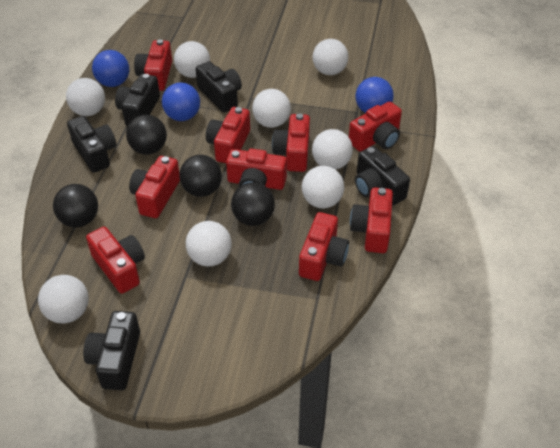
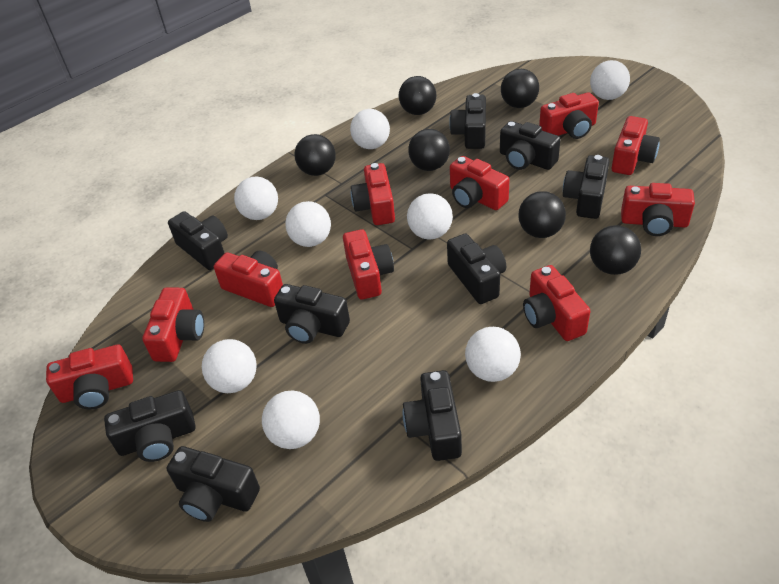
black ball: [53,184,98,227] [126,115,167,155] [179,155,222,197] [231,182,275,226] = 4 -> [294,134,336,176] [399,76,436,115] [408,129,450,171] [501,69,539,108] [518,191,566,238] [590,225,641,275] = 6
black camera: [67,116,116,173] [83,311,140,390] [115,74,160,126] [196,61,242,113] [355,146,410,205] = 5 -> [104,390,196,462] [167,446,260,522] [168,211,228,270] [274,284,350,344] [403,370,462,461] [447,234,506,304] [449,93,486,149] [500,121,561,170] [563,155,610,219] = 9
blue ball: [92,50,129,87] [162,83,200,121] [355,77,394,113] = 3 -> none = 0
red camera: [86,226,145,294] [129,156,180,218] [134,39,172,91] [206,107,250,163] [226,148,287,190] [272,113,310,172] [299,212,349,281] [349,101,402,151] [350,187,393,253] = 9 -> [46,344,133,409] [142,287,204,362] [214,251,283,307] [343,229,394,300] [351,163,395,225] [450,156,510,210] [523,265,590,341] [539,92,599,139] [612,116,660,175] [621,183,695,236] = 10

